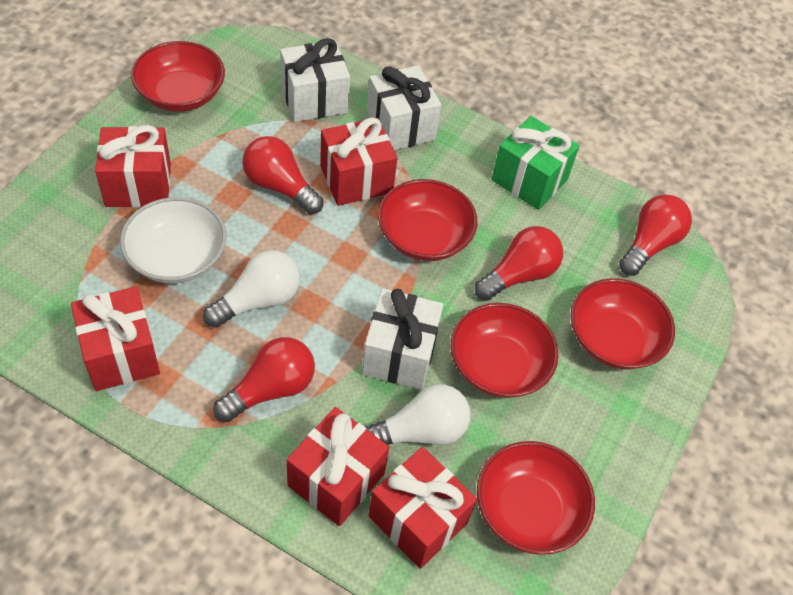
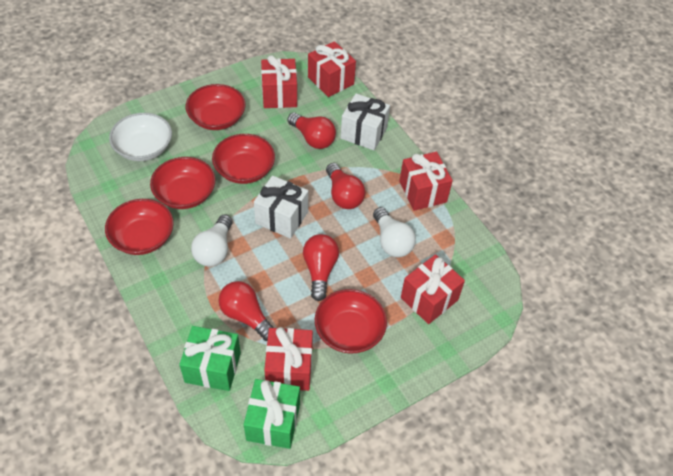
green gift: [491,116,580,210] = 1 -> [179,326,241,391] [244,379,300,449] = 2
white gift: [280,38,350,122] [362,289,443,390] [367,65,441,150] = 3 -> [254,176,308,239] [340,93,390,150] = 2

